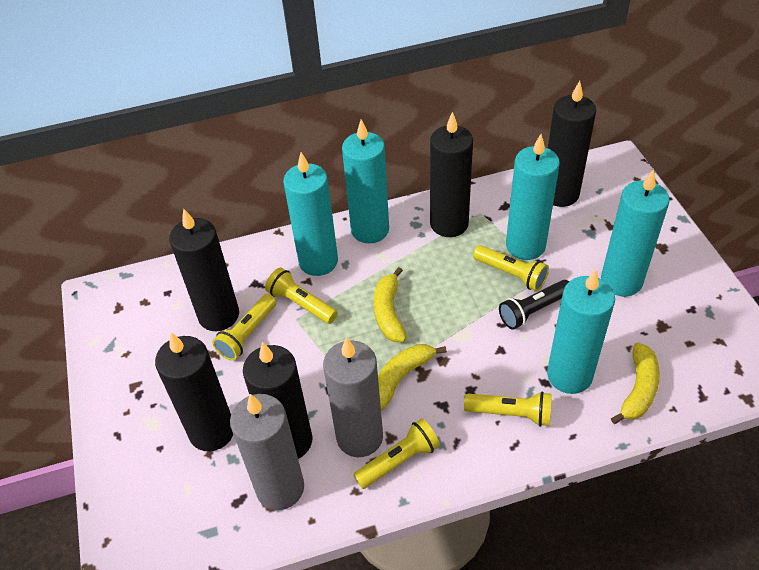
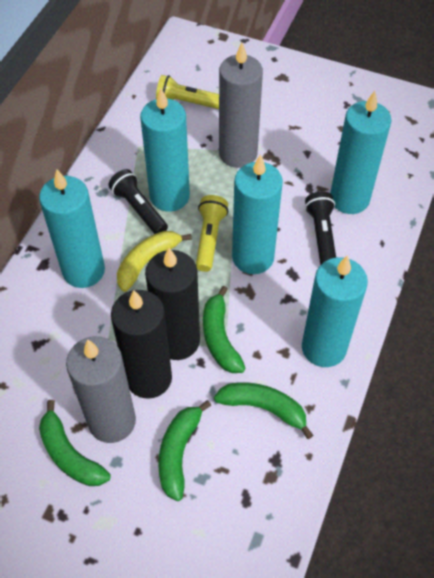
black candle: [155,333,233,451] [169,209,239,331] [243,342,313,459] [430,112,473,237] [548,81,596,207] = 5 -> [111,290,172,399] [145,248,200,360] = 2
black flashlight: [499,280,569,330] = 1 -> [108,169,168,234] [305,192,336,265] = 2
green banana: none = 0 -> [39,400,111,486] [158,400,211,501] [203,286,246,373] [214,382,313,439] = 4
yellow banana: [374,267,407,342] [378,344,447,411] [611,342,660,424] = 3 -> [117,231,192,292] = 1
yellow flashlight: [212,294,277,361] [265,268,337,324] [354,419,440,489] [464,392,552,427] [473,245,549,291] = 5 -> [156,75,219,109] [196,195,228,272] = 2

